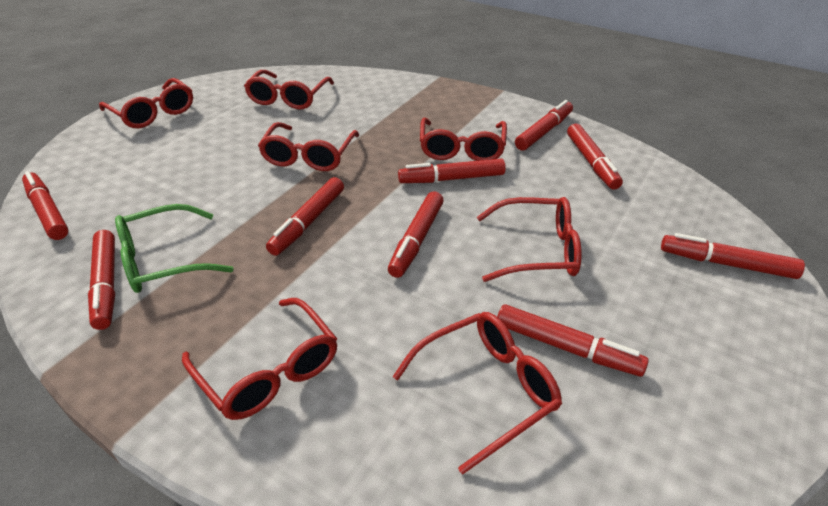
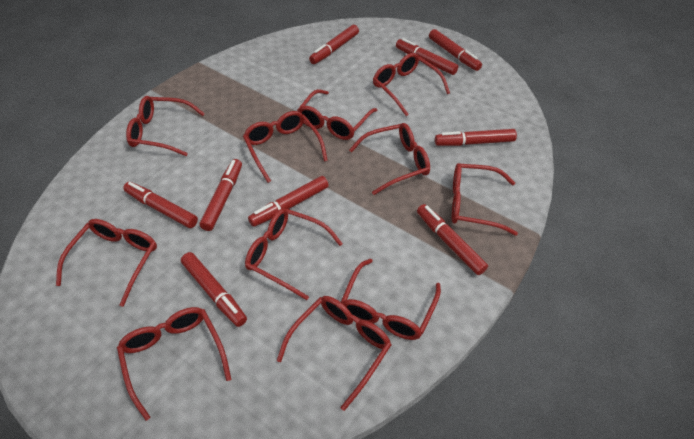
green glasses: [115,204,234,293] = 1 -> none = 0
red glasses: [99,78,193,128] [182,298,337,420] [244,70,334,109] [258,122,359,171] [393,312,562,475] [420,118,507,161] [477,197,582,282] = 7 -> [56,219,157,307] [117,307,231,421] [126,96,205,156] [243,111,328,183] [245,208,343,300] [277,296,391,411] [297,89,378,140] [341,259,441,340] [349,123,430,195] [373,53,450,116] [452,163,518,236] = 11

